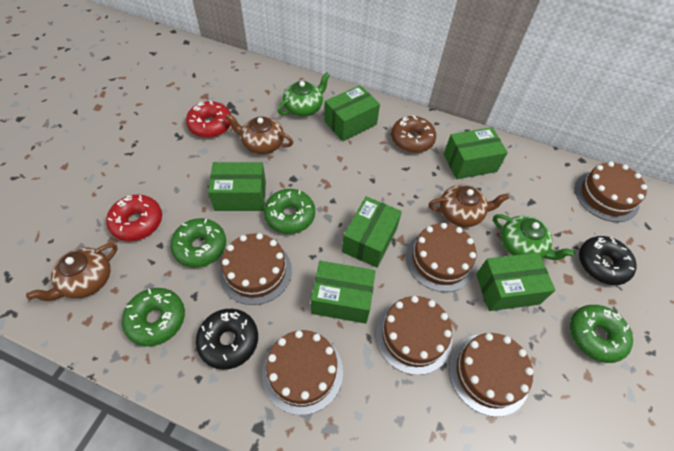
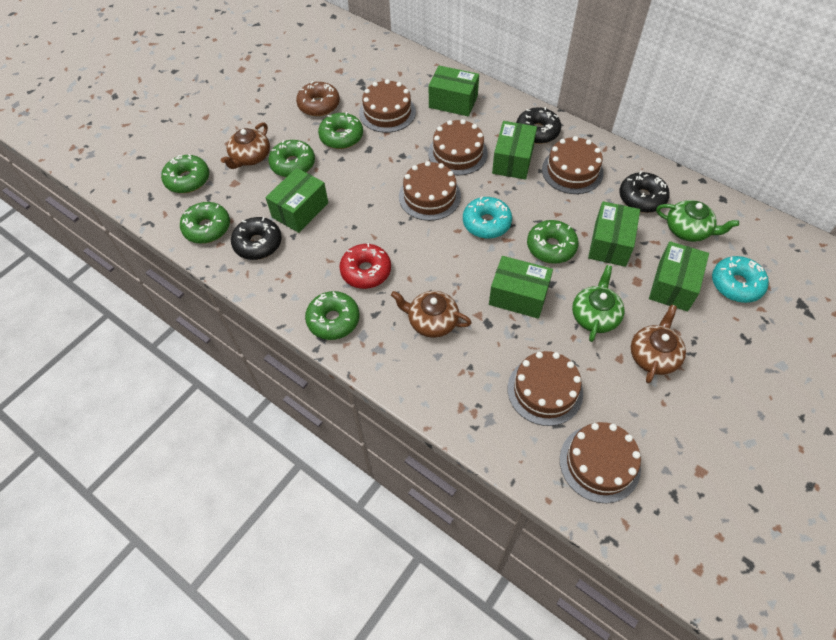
black donut: [196,309,258,370] [579,236,637,285] = 2 -> [231,217,282,260] [516,107,561,144] [619,171,670,213] = 3
green donut: [122,288,185,346] [170,218,226,268] [264,189,315,234] [570,305,633,363] = 4 -> [161,154,209,193] [180,202,230,244] [268,140,315,177] [305,291,359,340] [318,112,363,149] [527,220,579,264] = 6
red donut: [106,194,162,241] [186,100,231,138] = 2 -> [339,243,391,289] = 1
turquoise donut: none = 0 -> [463,196,512,239] [712,256,769,303] = 2

